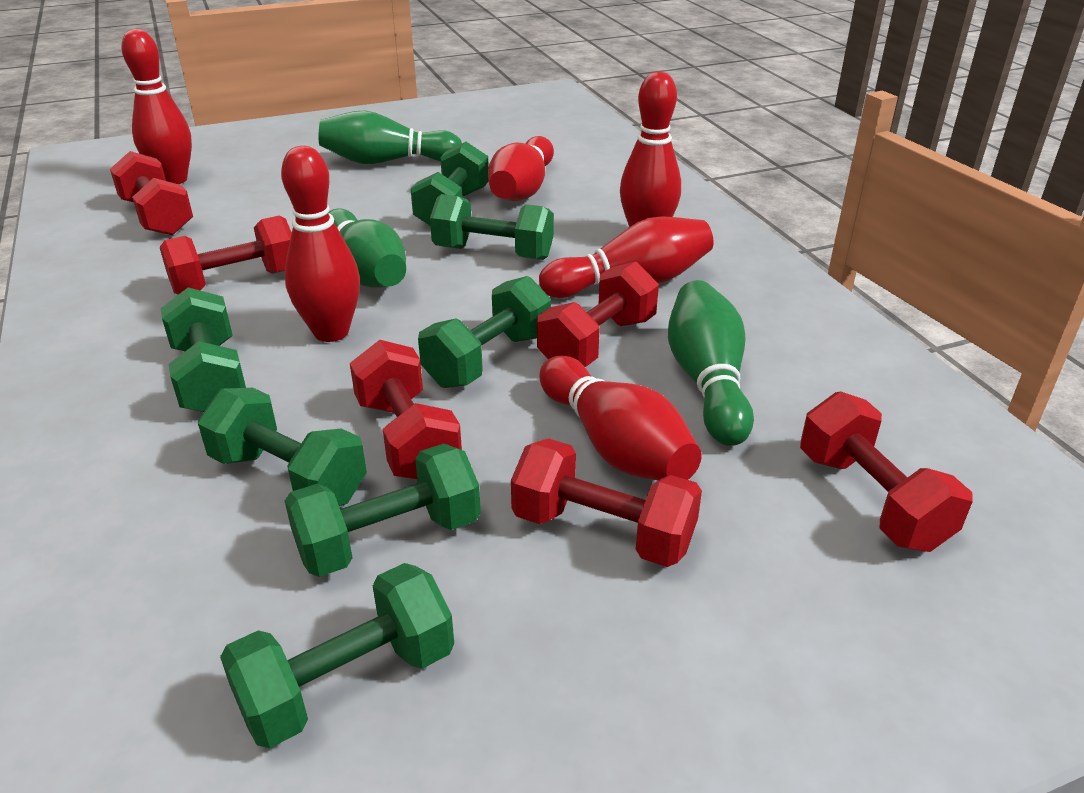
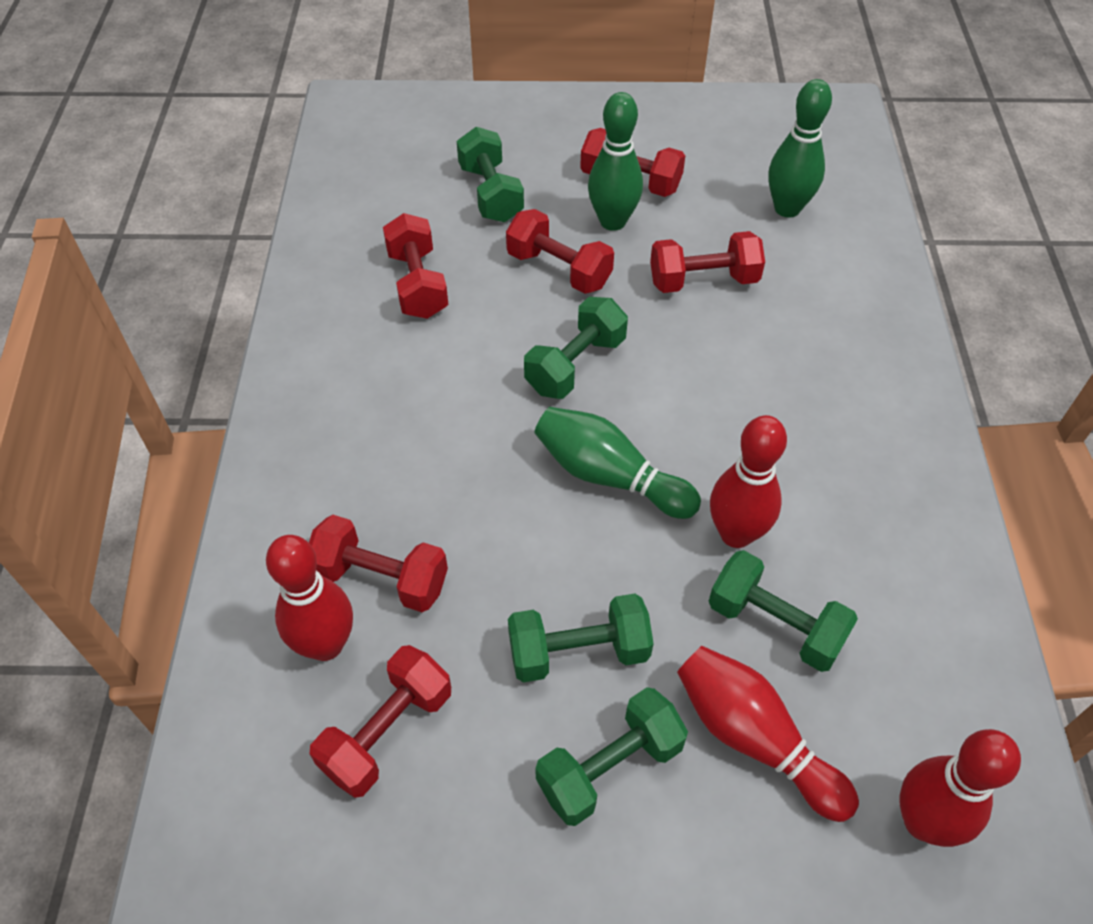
green dumbbell: [160,287,246,412] [198,388,367,506] [220,563,454,748] [285,444,481,577] [411,142,489,226] [418,276,551,388] [430,194,554,260] = 7 -> [457,127,524,222] [508,594,654,682] [524,297,628,399] [535,687,688,826] [709,550,858,672] = 5
red bowling pin: [121,29,192,184] [281,146,360,342] [488,136,554,201] [539,217,714,298] [539,355,702,480] [620,72,681,227] = 6 -> [266,535,353,661] [677,646,859,822] [710,415,787,548] [900,729,1021,847] = 4

